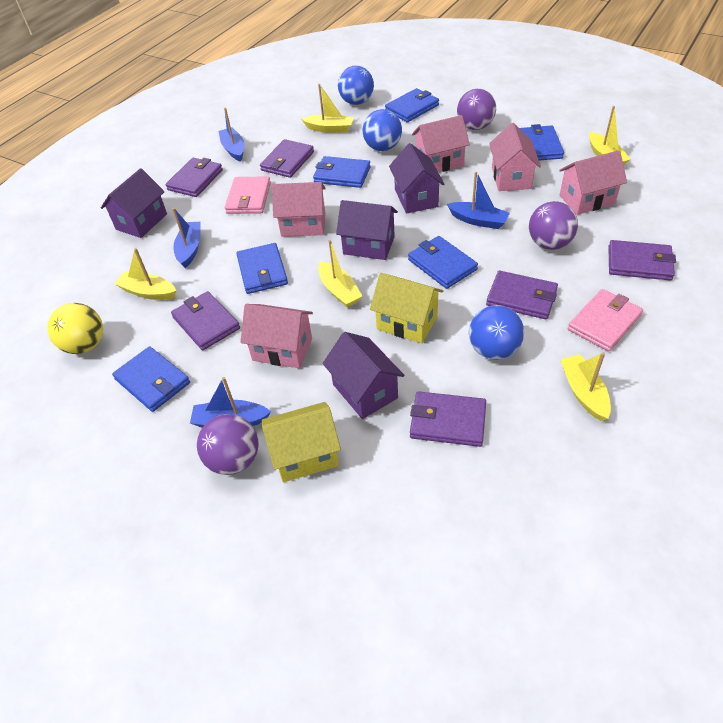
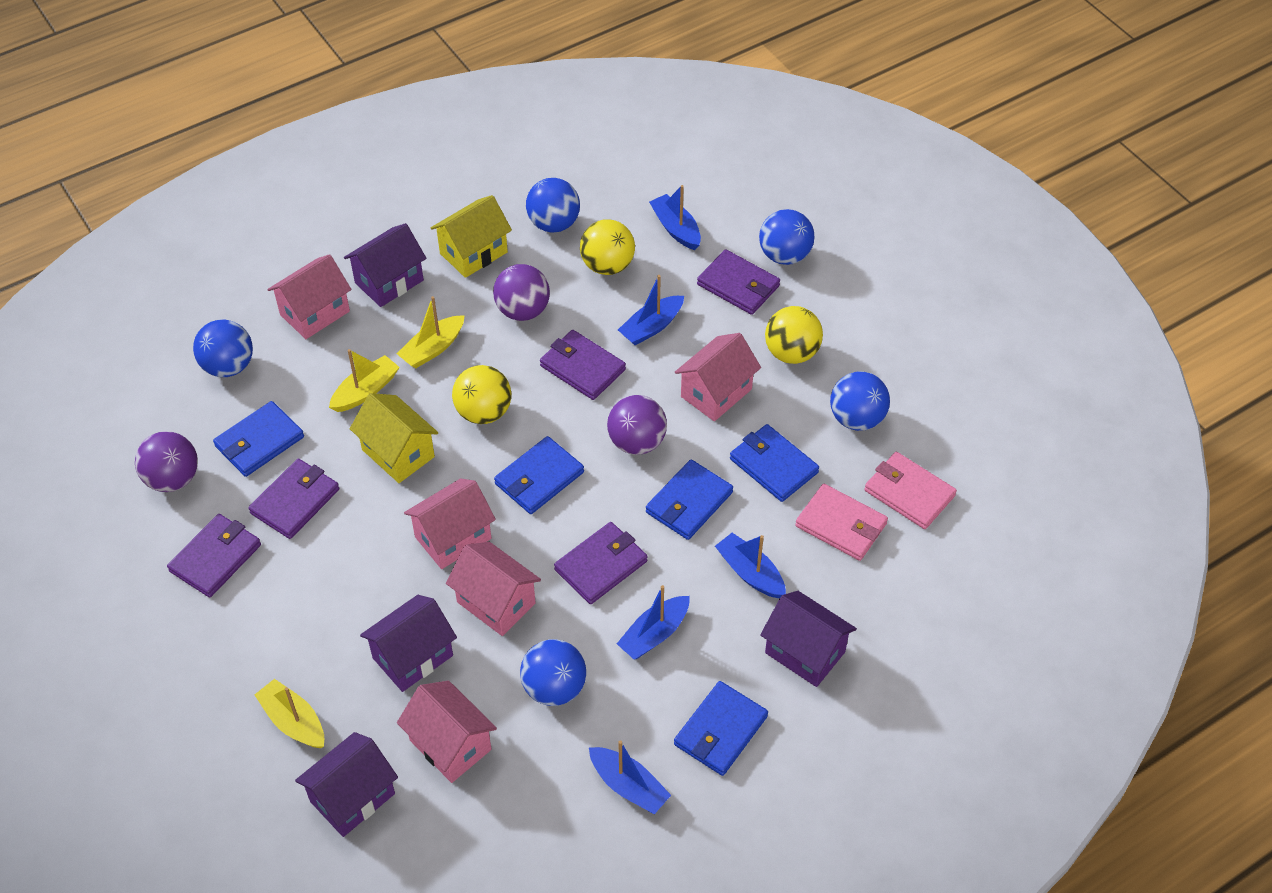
blue ball: [338,66,374,105] [363,109,402,151] [469,305,524,360] = 3 -> [193,319,253,377] [520,639,586,706] [526,178,580,233] [759,209,814,265] [830,371,890,431] = 5
blue boat: [172,208,201,268] [190,377,271,428] [219,108,244,162] [447,171,510,229] = 4 -> [589,740,671,814] [617,585,690,660] [618,275,684,345] [649,185,701,250] [715,533,786,598] = 5
blue wallet: [112,346,190,412] [236,243,288,294] [313,156,371,188] [385,88,439,122] [408,236,478,289] [520,124,564,161] = 6 -> [213,401,304,477] [494,436,584,514] [646,459,733,540] [674,681,768,776] [730,424,819,502] = 5
purple wallet: [166,158,223,197] [171,291,240,350] [260,139,314,178] [410,391,486,447] [486,271,558,319] [608,240,676,281] = 6 -> [167,514,261,598] [248,458,339,539] [540,330,626,400] [554,522,647,604] [697,249,780,315] = 5
yellow ball: [47,303,103,354] = 1 -> [452,365,511,424] [580,219,635,275] [765,306,823,364] = 3
yellow boat: [114,248,176,300] [302,84,354,133] [319,240,363,307] [560,352,611,421] [589,106,631,165] = 5 -> [255,679,324,748] [329,349,400,412] [397,296,465,368] = 3

